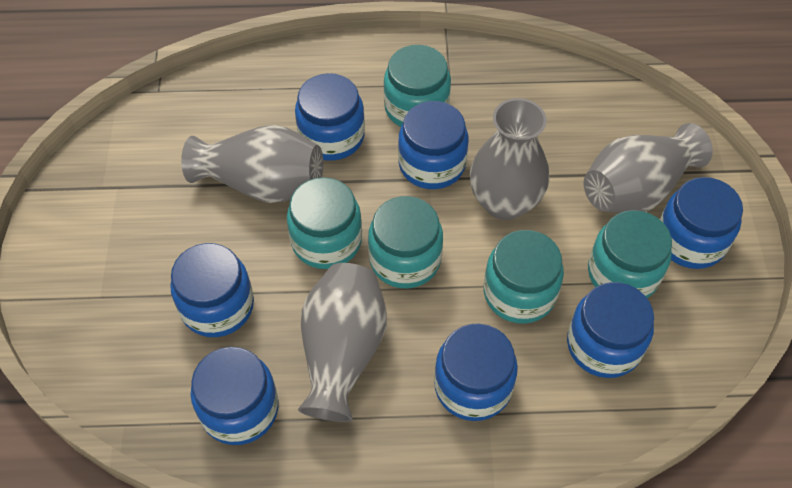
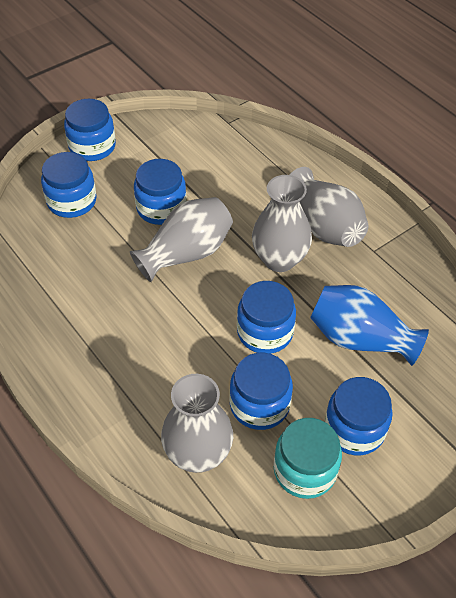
blue jar: [170,243,254,337] [191,347,279,445] [295,73,365,161] [398,101,468,189] [434,324,518,421] [567,282,654,378] [660,177,743,269] = 7 -> [41,152,97,218] [64,99,116,161] [134,159,187,225] [230,353,293,430] [237,281,296,354] [325,377,393,455] = 6
blue vase: none = 0 -> [310,285,429,366] = 1
turquoise jar: [287,177,362,269] [368,196,443,288] [384,45,451,127] [484,230,564,324] [588,210,672,298] = 5 -> [274,418,342,499] = 1

